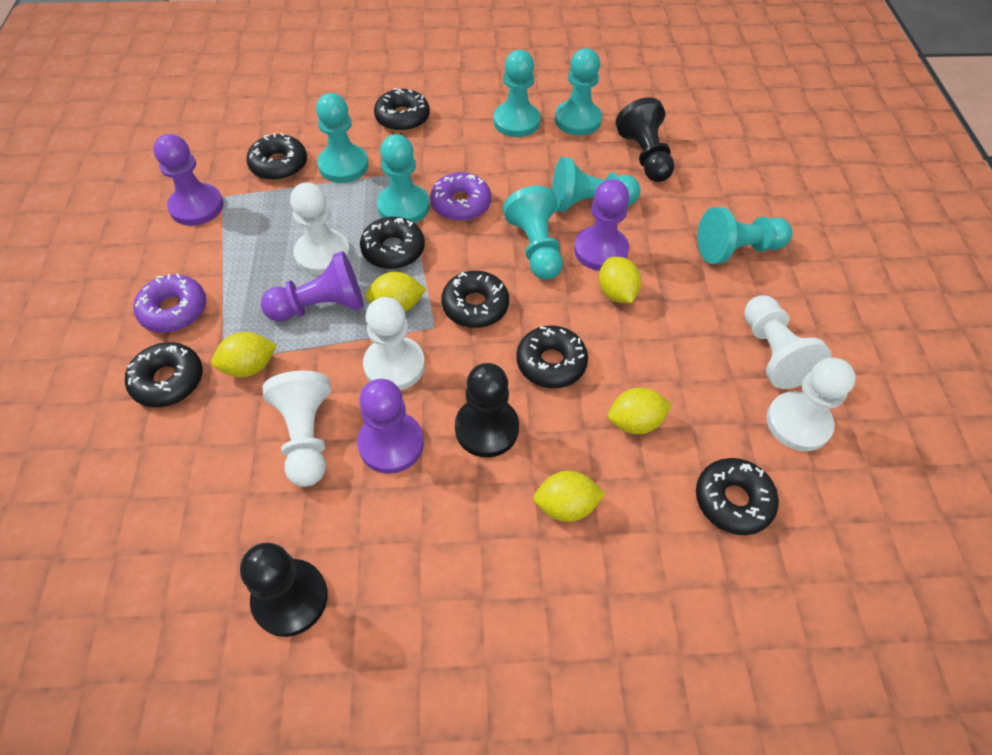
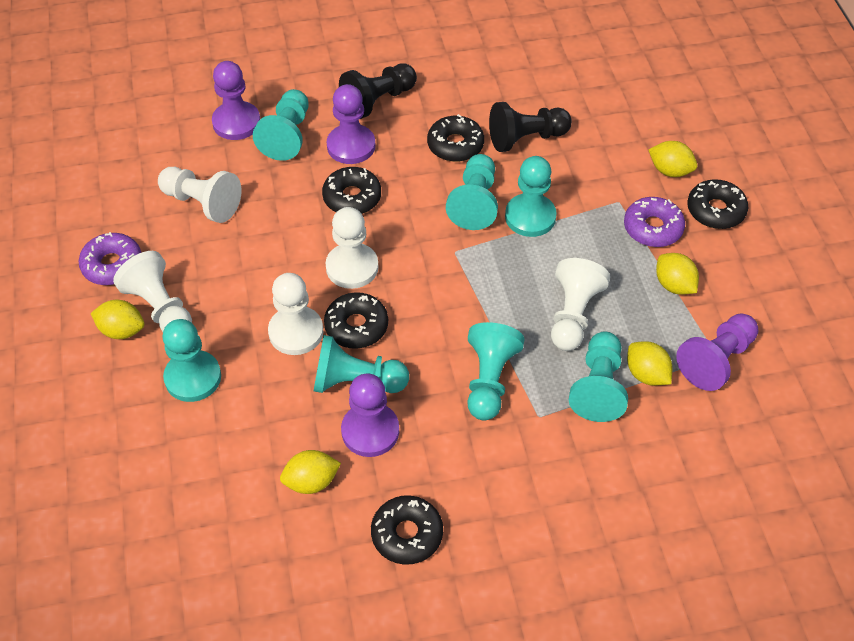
black donut: [125,342,203,407] [246,133,307,181] [360,217,425,269] [374,88,430,132] [441,271,509,328] [516,326,588,388] [696,458,779,535] = 7 -> [322,167,381,214] [324,292,388,349] [371,495,443,565] [427,114,484,162] [687,179,749,229] = 5
black pawn: [240,543,328,637] [455,363,519,457] [616,97,674,182] = 3 -> [339,63,417,119] [489,102,572,152] = 2

